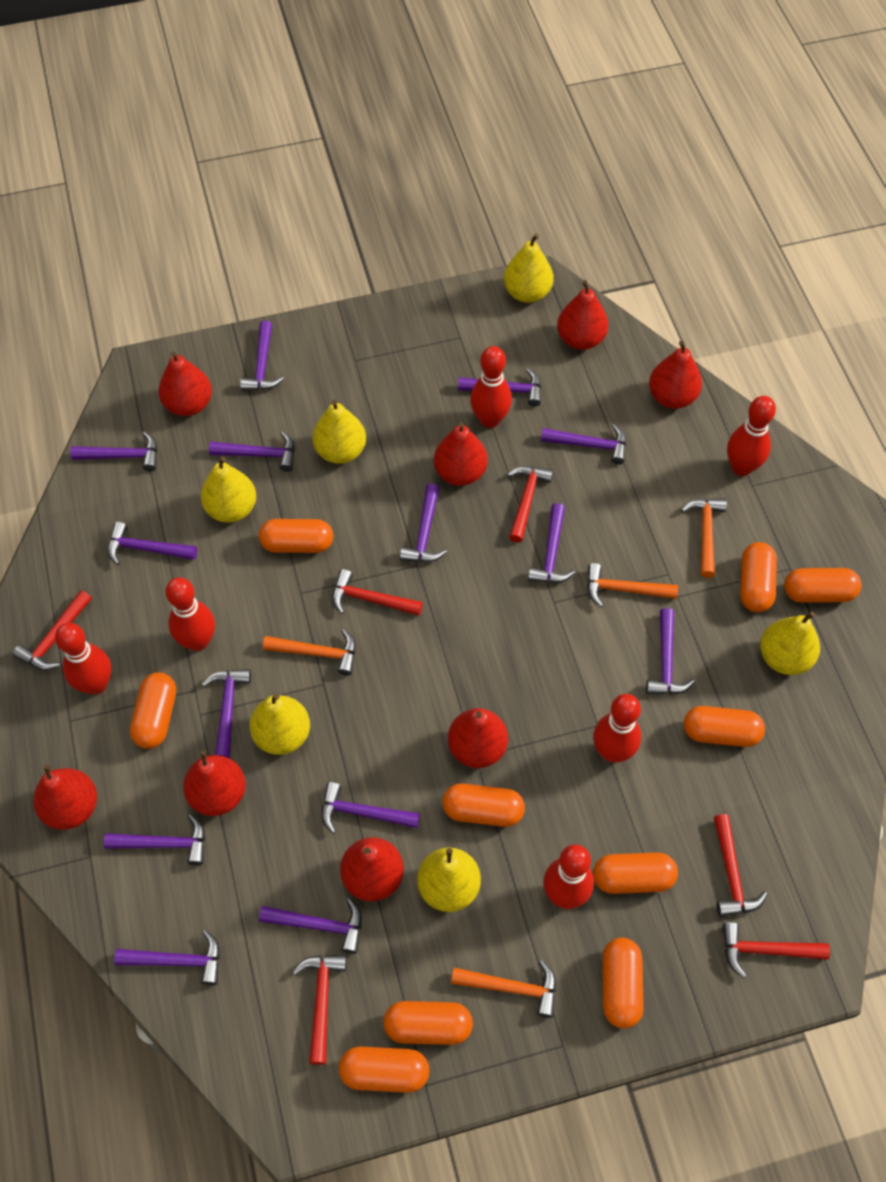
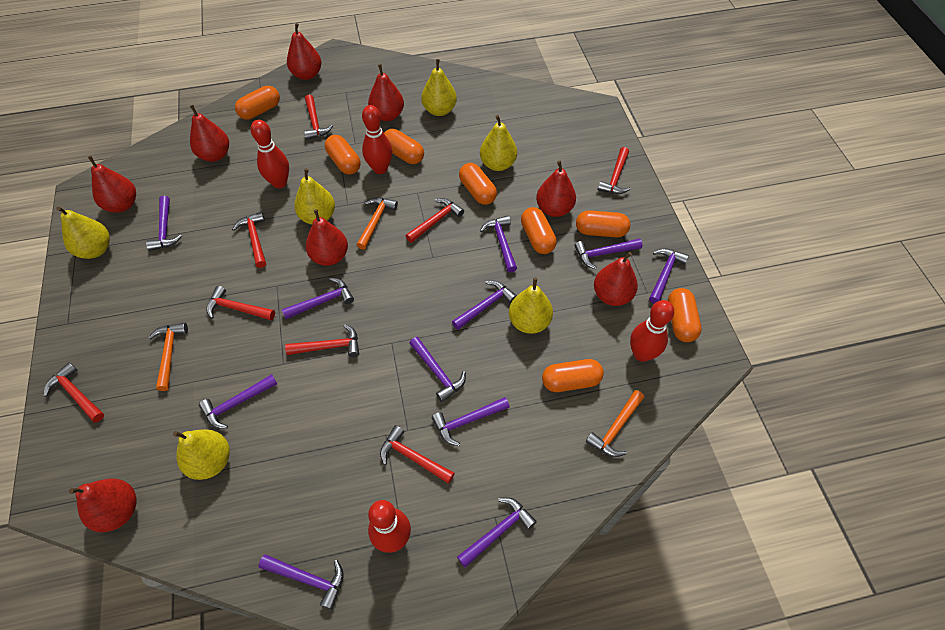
orange capsule: [130,672,176,749] [259,519,333,553] [339,1046,430,1093] [383,1001,473,1045] [442,783,525,827] [593,852,678,894] [602,938,644,1028] [684,706,765,747] [740,542,777,612] [784,568,862,603] = 10 -> [235,86,280,120] [325,135,361,175] [384,129,424,164] [459,163,497,205] [521,207,557,254] [542,359,604,392] [576,210,630,238] [668,288,702,342] = 8
orange hammer: [263,629,356,676] [451,960,556,1018] [587,563,678,607] [681,499,727,578] = 4 -> [148,323,188,391] [357,198,398,250] [586,390,644,457] = 3
purple hammer: [70,432,157,471] [104,814,205,866] [108,522,197,565] [114,930,220,985] [202,669,251,758] [209,431,295,472] [240,321,284,391] [259,898,362,954] [321,782,420,834] [400,484,447,562] [458,368,541,407] [528,503,575,583] [541,424,626,465] [646,608,695,695] = 14 -> [146,196,182,251] [199,374,277,429] [259,554,343,610] [282,278,354,319] [409,337,466,402] [432,397,509,446] [452,281,517,330] [457,497,537,568] [480,215,517,273] [574,238,643,269] [649,249,689,304] = 11
red bowling pin: [55,623,111,695] [166,577,215,651] [470,346,512,428] [543,844,594,909] [593,694,641,762] [727,396,776,476] = 6 -> [251,120,289,188] [362,105,392,174] [368,500,411,553] [630,300,674,362] = 4
red hammer: [13,590,92,670] [293,955,347,1065] [332,569,423,616] [507,466,553,543] [714,814,767,917] [723,922,830,978] = 6 -> [44,362,104,423] [206,286,275,321] [232,212,266,268] [285,324,359,357] [304,94,333,140] [380,425,455,484] [406,198,464,243] [598,147,631,194] = 8

